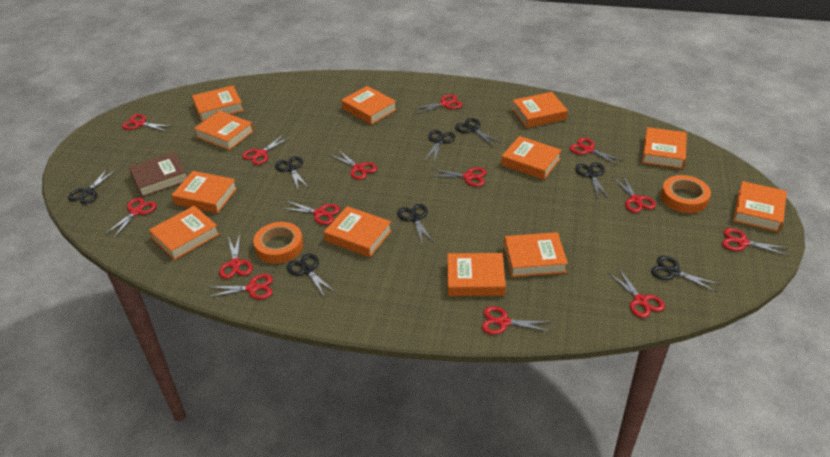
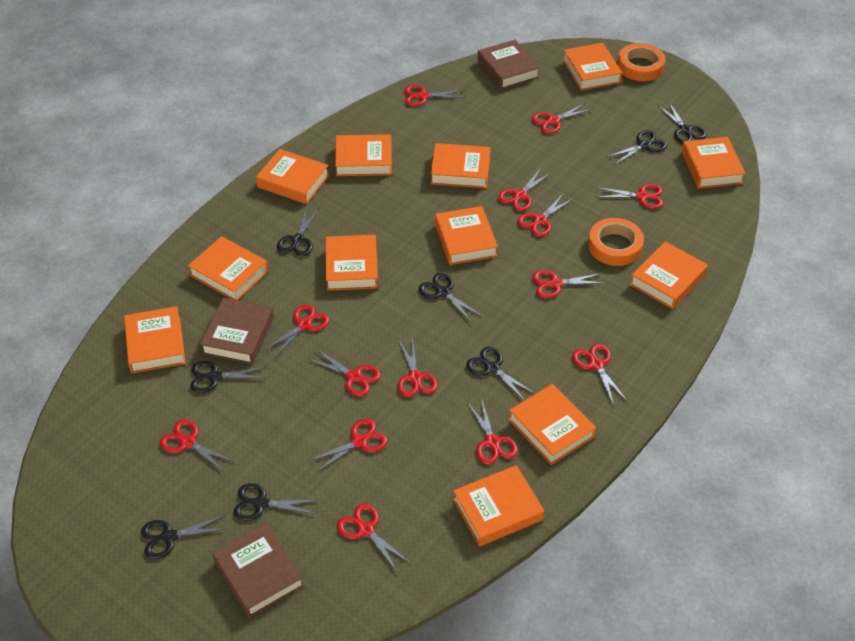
brown book: [129,152,187,197] = 1 -> [200,298,274,364] [212,523,304,618] [478,40,540,89] = 3

